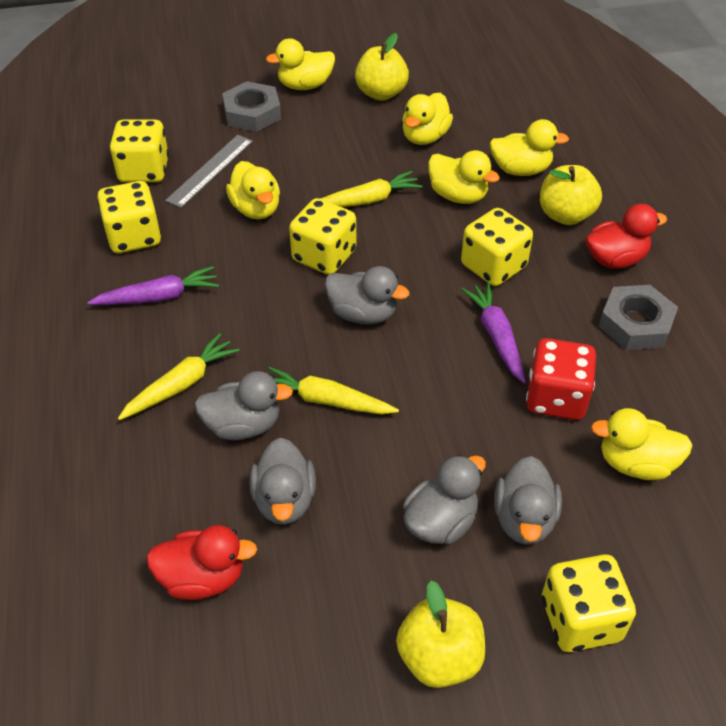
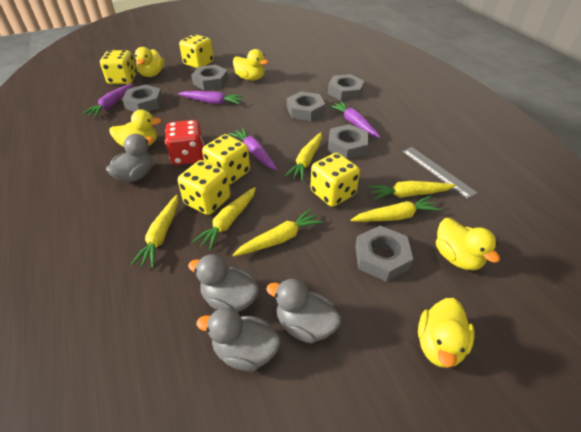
grey duck: [194,371,293,440] [249,438,316,525] [325,266,410,324] [403,455,486,544] [494,456,562,545] = 5 -> [106,134,154,182] [188,254,259,312] [197,308,281,372] [266,279,342,344] = 4
grey nut: [222,81,281,132] [599,285,678,350] = 2 -> [122,84,163,112] [191,65,228,91] [287,91,325,121] [328,74,364,101] [328,124,368,160] [355,226,413,282] = 6
purple carrot: [87,266,219,305] [461,282,526,383] = 2 -> [82,83,133,118] [178,91,244,104] [228,128,277,170] [329,101,380,138] = 4
red duck: [146,525,257,600] [586,204,667,269] = 2 -> none = 0
yellow apple: [355,33,409,101] [396,581,485,688] [540,165,602,225] = 3 -> none = 0
yellow carrot: [118,333,240,420] [268,367,399,415] [320,171,422,207] = 3 -> [130,195,178,268] [192,187,256,251] [233,209,323,256] [285,132,322,181] [351,196,441,222] [369,181,456,200] = 6
yellow duck: [226,161,280,219] [266,38,335,90] [402,93,453,145] [428,150,500,204] [490,119,569,176] [591,408,692,480] = 6 -> [109,110,162,147] [135,47,164,77] [233,49,269,81] [418,298,474,368] [436,218,500,270] = 5

